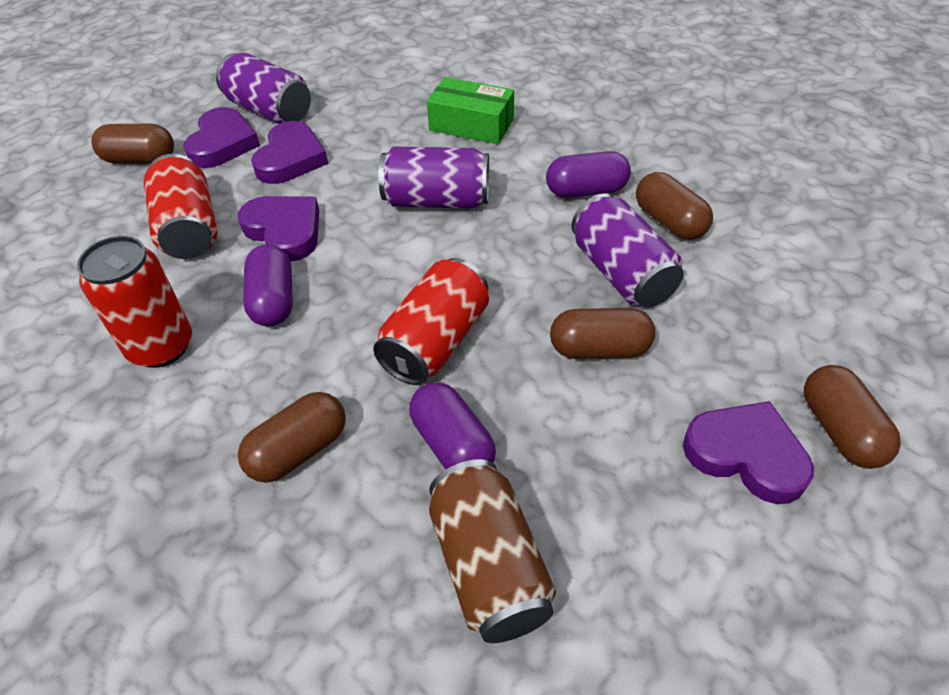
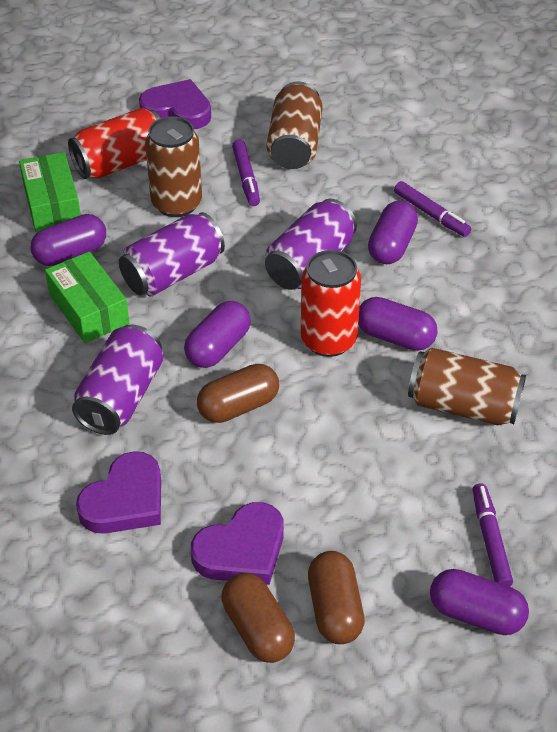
brown can: [429,459,556,643] = 1 -> [145,116,202,217] [267,81,323,169] [408,347,526,425] = 3
brown capsule: [91,124,174,164] [238,392,346,483] [550,308,655,359] [636,172,713,240] [804,365,901,469] = 5 -> [197,364,279,423] [222,573,295,663] [308,551,365,644] = 3
green box: [427,77,514,144] = 1 -> [19,152,81,232] [45,252,129,343] = 2
purple capsule: [243,245,293,326] [409,382,496,470] [546,151,631,198] = 3 -> [31,214,106,266] [184,301,251,368] [358,297,438,351] [368,201,418,264] [430,569,529,635] = 5
purple heart: [183,107,260,168] [238,196,319,262] [251,121,328,184] [683,401,814,504] = 4 -> [76,451,161,534] [139,79,211,129] [191,502,284,585] = 3
purple marker: none = 0 -> [232,140,260,206] [394,181,471,237] [472,483,513,587] = 3
red can: [77,236,192,368] [144,154,217,259] [373,258,489,385] = 3 -> [68,107,160,179] [301,250,361,357] = 2

